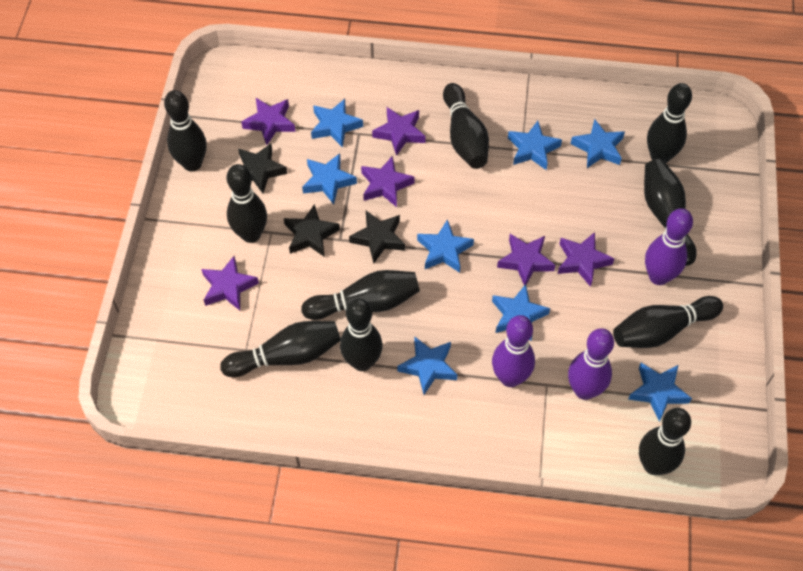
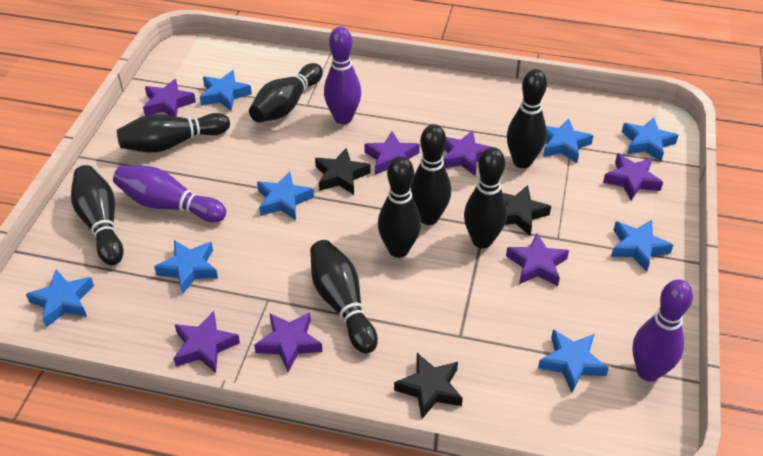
black bowling pin: [164,90,207,172] [220,321,341,377] [227,164,267,243] [301,270,420,320] [340,298,383,371] [443,83,489,169] [613,296,723,348] [639,408,691,475] [644,159,697,266] [647,83,692,163] = 10 -> [71,165,123,265] [117,113,230,153] [249,63,323,122] [310,240,378,354] [378,156,421,258] [410,124,451,225] [464,147,507,248] [507,69,547,168] = 8
purple star: [201,256,259,310] [241,98,295,146] [361,156,415,207] [372,107,426,156] [497,234,556,285] [557,232,615,287] = 6 -> [143,79,196,117] [173,311,240,373] [254,312,322,372] [365,131,420,175] [443,130,491,175] [506,233,569,286] [603,153,663,201] = 7

